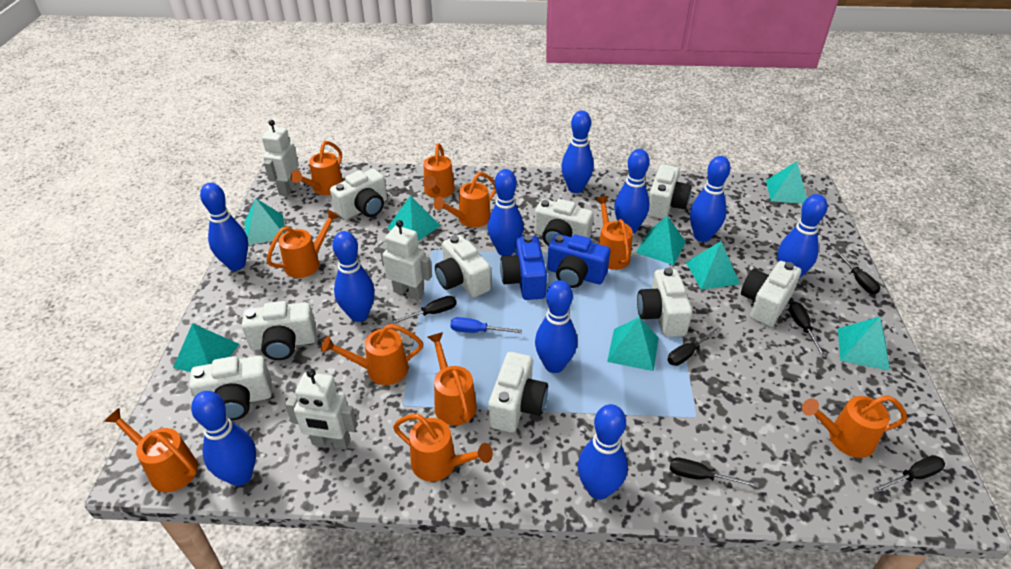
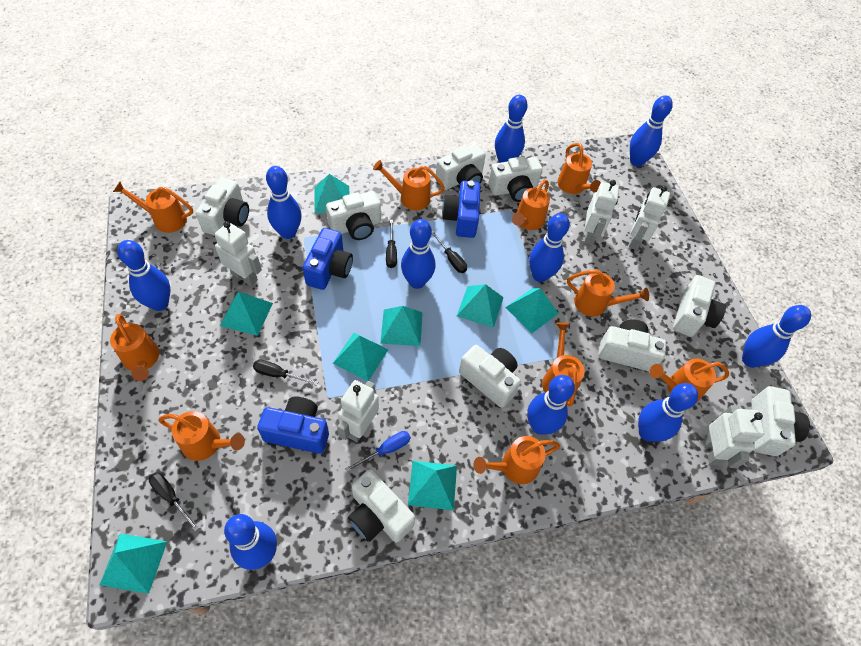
black screwdriver: [390,296,457,324] [667,327,722,366] [670,458,759,488] [789,302,826,357] [833,249,880,295] [872,455,945,493] = 6 -> [149,472,199,532] [253,360,318,386] [386,220,397,268] [432,230,467,273] = 4
blue camera: [500,235,547,300] [547,234,610,288] = 2 -> [257,397,329,454] [303,228,353,290] [442,180,480,238] = 3
white robot: [262,120,299,196] [285,368,357,449] [380,220,432,300] = 3 -> [215,221,262,286] [337,380,379,442] [584,180,619,245] [629,186,670,250] [705,405,764,468] = 5

